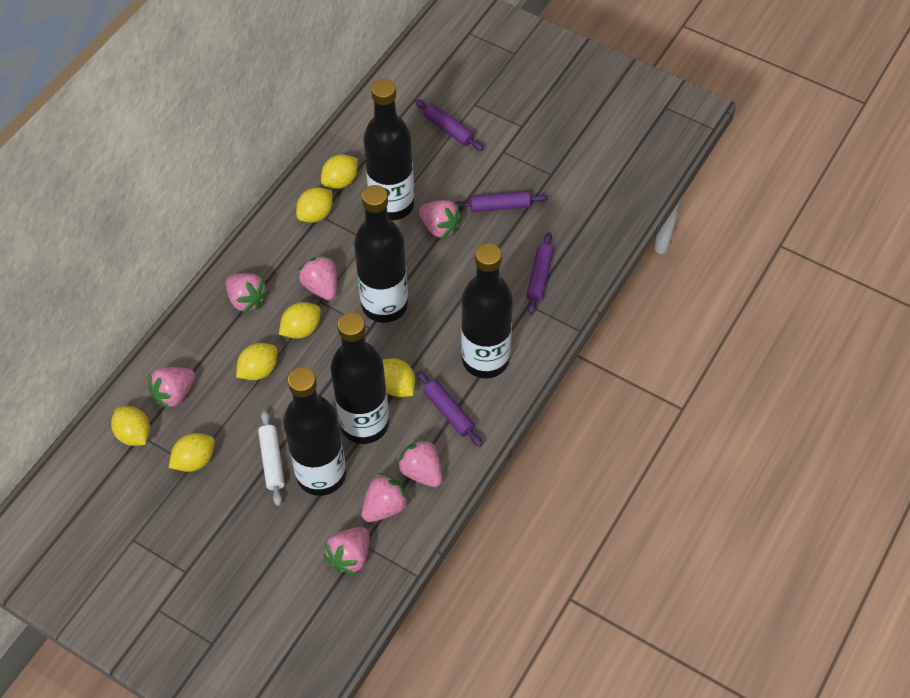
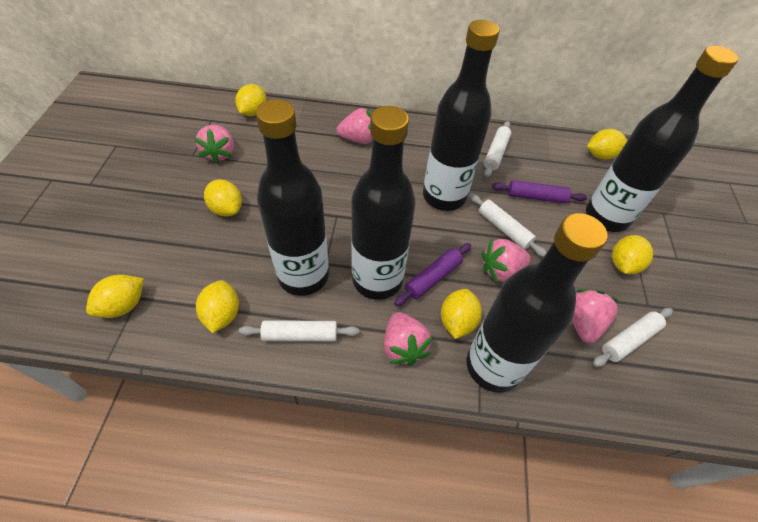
pink strawberry: [148,367,195,409] [226,273,269,314] [298,255,337,300] [323,527,369,576] [362,473,410,522] [396,438,442,487] [419,200,462,240] = 7 -> [194,125,234,164] [336,108,372,144] [384,312,432,366] [481,239,531,283] [572,289,619,343] = 5
purple rolling pin: [415,99,484,151] [417,371,483,447] [454,191,548,212] [526,232,554,315] = 4 -> [394,243,471,306] [492,180,587,204] = 2
white rolling pin: [258,410,285,506] = 1 -> [239,320,359,341] [469,193,547,257] [484,121,511,177] [593,308,673,367] = 4

